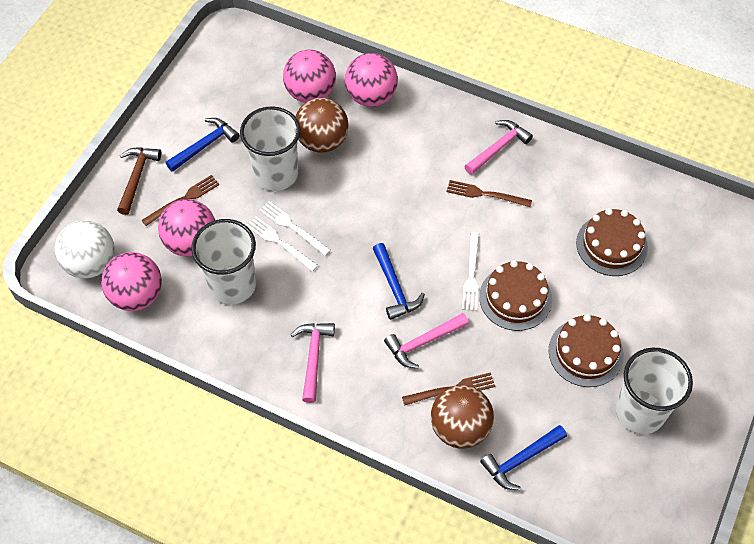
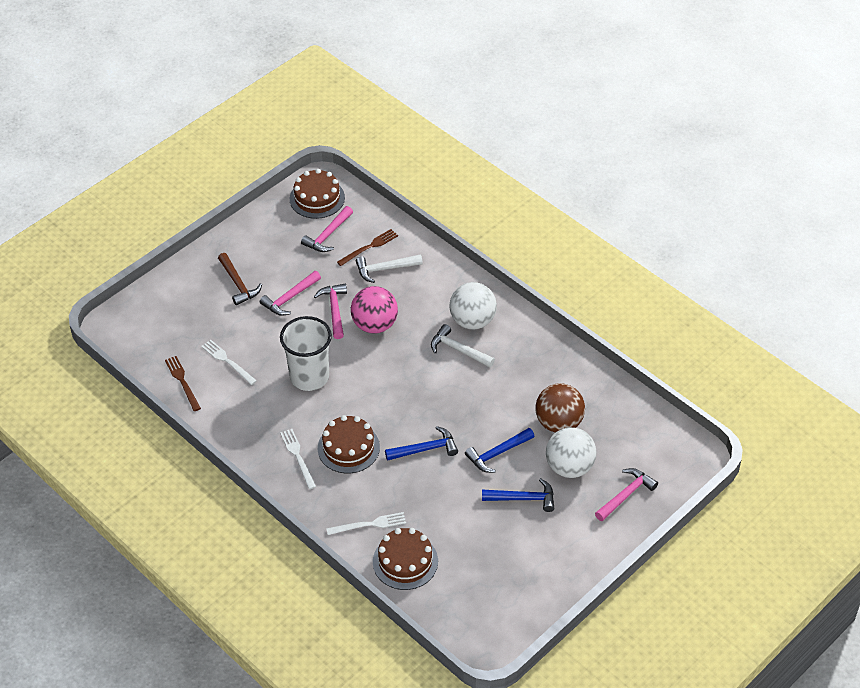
brown ball: [295,98,349,153] [431,385,494,449] = 2 -> [535,383,585,433] = 1
brown fork: [141,175,219,226] [402,372,495,406] [447,180,532,207] = 3 -> [165,356,201,411] [337,229,398,266] = 2
pink ball: [101,252,162,311] [158,199,215,257] [283,49,336,103] [345,53,398,107] = 4 -> [351,286,398,333] = 1
pink hammer: [291,323,335,403] [384,313,469,369] [464,120,533,175] = 3 -> [260,271,321,316] [301,206,353,252] [314,284,347,339] [595,468,658,521] = 4
white ball: [54,220,115,278] = 1 -> [449,282,497,330] [546,427,596,478] = 2
white cup: [191,219,256,305] [240,106,300,191] [616,348,693,434] = 3 -> [280,316,332,391] = 1
white hammer: none = 0 -> [356,254,423,283] [431,324,495,368] = 2

